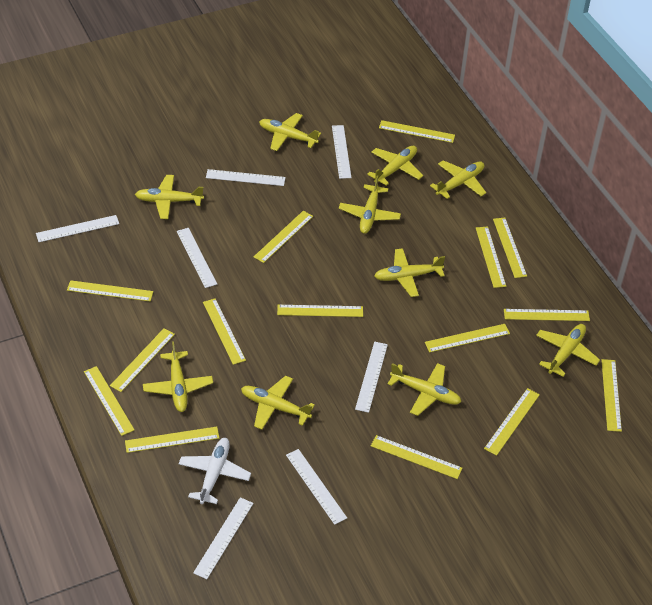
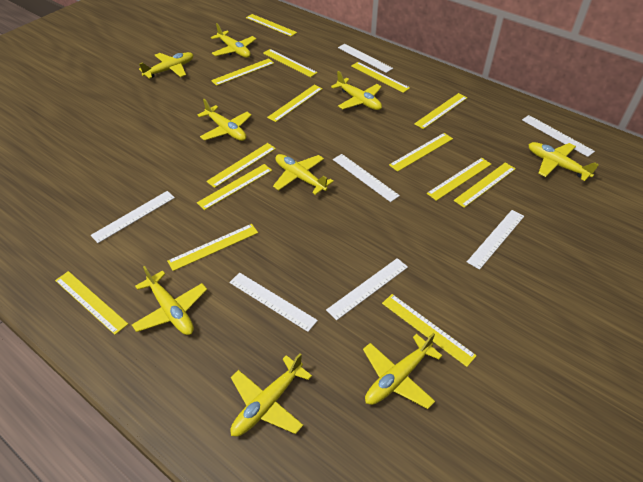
white plane: [179,438,251,504] = 1 -> none = 0
yellow plane: [135,175,204,219] [143,341,213,412] [241,376,315,430] [259,113,321,151] [339,175,401,234] [367,146,423,186] [374,248,445,297] [388,363,461,416] [430,160,486,199] [536,324,600,377] = 10 -> [132,266,207,335] [139,52,193,79] [198,99,251,141] [211,23,256,58] [231,353,312,437] [273,154,334,195] [331,71,382,110] [363,333,442,409] [528,142,599,181] = 9
yellow ruler: [67,280,153,301] [84,366,135,436] [110,328,175,392] [125,427,219,453] [203,298,246,365] [254,211,313,263] [277,305,363,317] [371,435,462,479] [379,120,455,143] [425,324,510,353] [476,226,506,288] [484,388,540,456] [493,217,527,278] [504,309,590,321] [601,359,622,432] = 15 -> [55,271,128,335] [167,224,258,271] [197,164,272,210] [206,143,276,188] [211,58,274,86] [246,14,297,36] [263,49,318,77] [267,85,323,122] [351,62,410,93] [382,294,477,367] [389,133,453,172] [414,93,468,129] [427,158,491,201] [454,162,516,208] = 14

